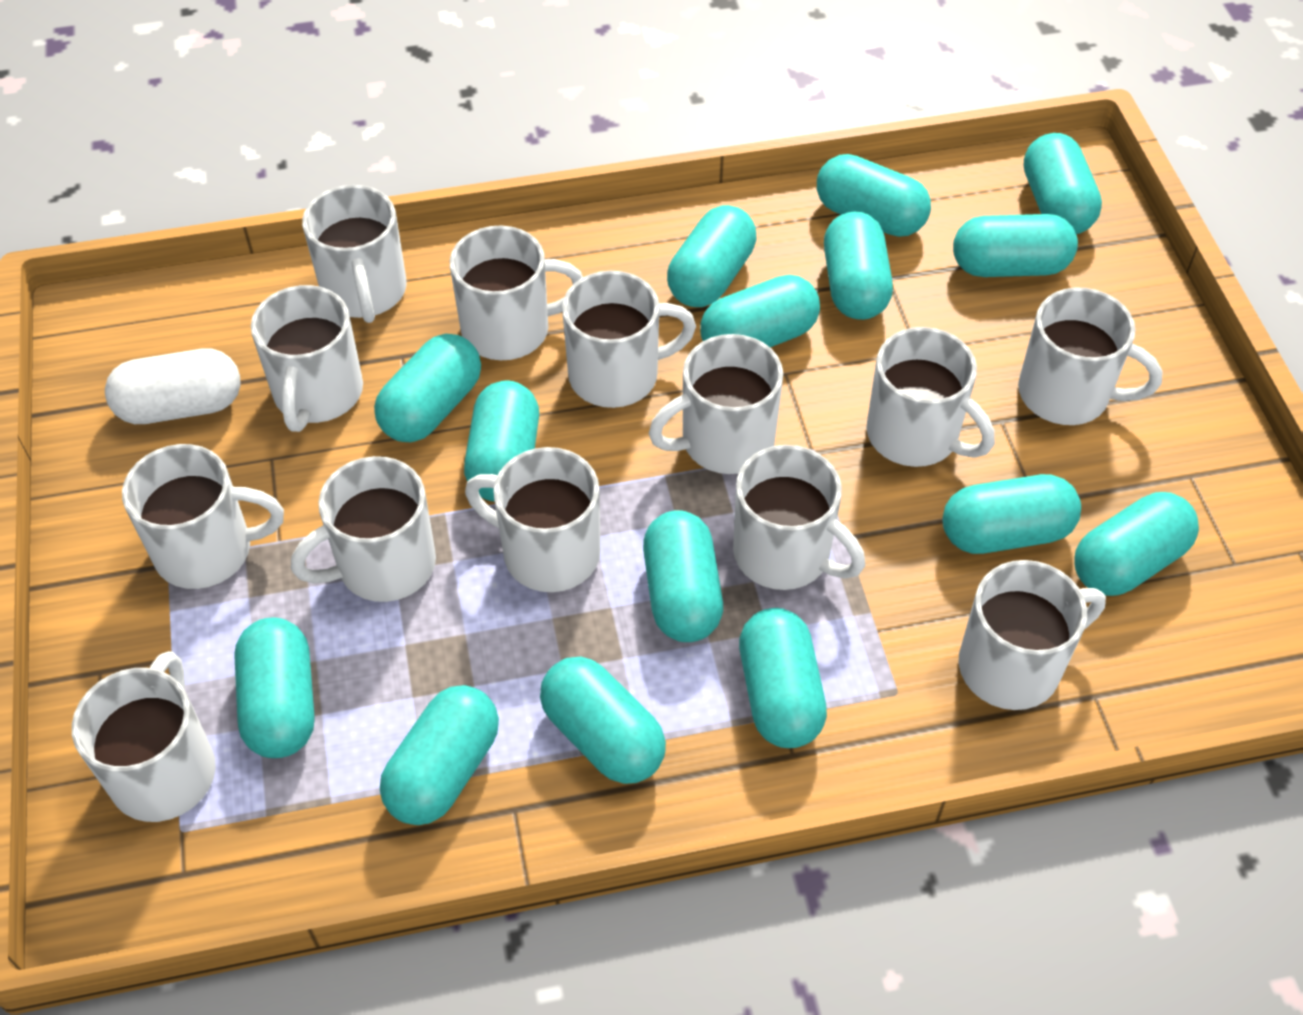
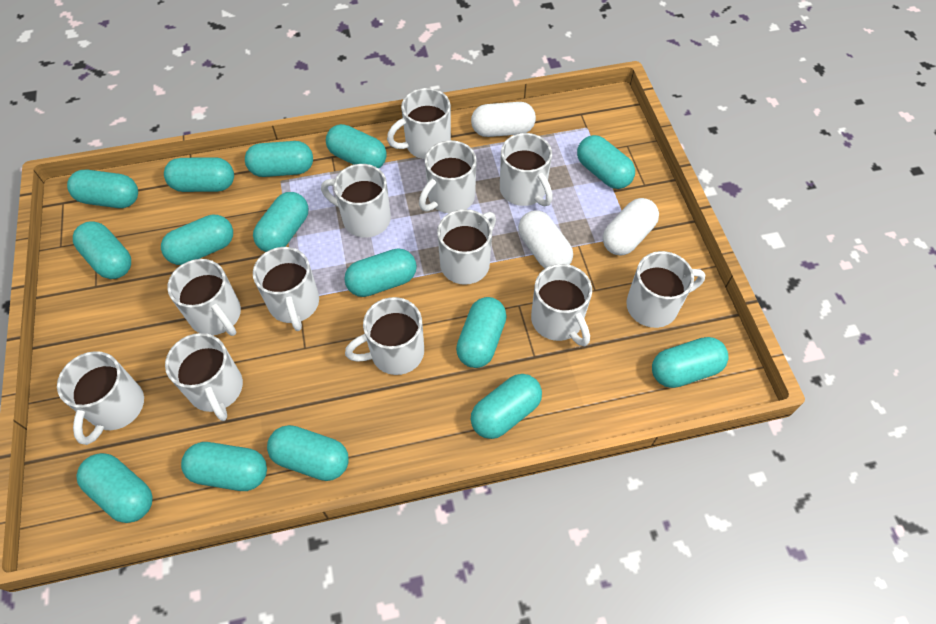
white capsule: [105,349,241,424] = 1 -> [471,102,536,137] [518,210,573,269] [603,198,659,255] = 3
white mug: [72,651,216,822] [122,444,284,589] [251,285,363,432] [291,456,436,602] [302,185,407,323] [450,226,583,360] [465,447,601,592] [562,271,696,408] [648,334,783,474] [733,445,865,590] [866,327,995,467] [959,560,1106,710] [1018,287,1163,425] = 13 -> [57,351,144,445] [165,333,243,421] [167,259,241,336] [253,247,319,331] [321,164,391,238] [345,297,424,375] [387,88,451,159] [419,140,477,213] [437,209,496,285] [500,133,553,206] [531,264,592,346] [626,251,705,328] = 12

